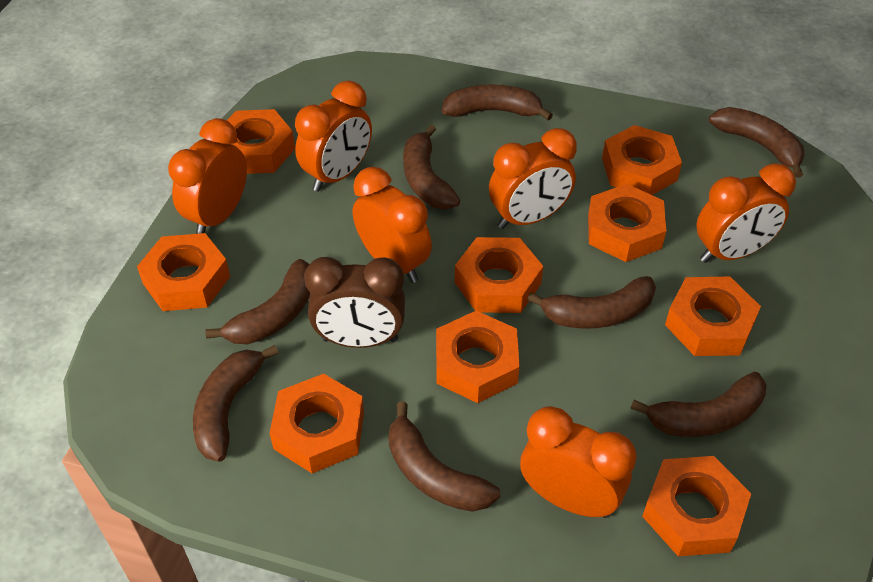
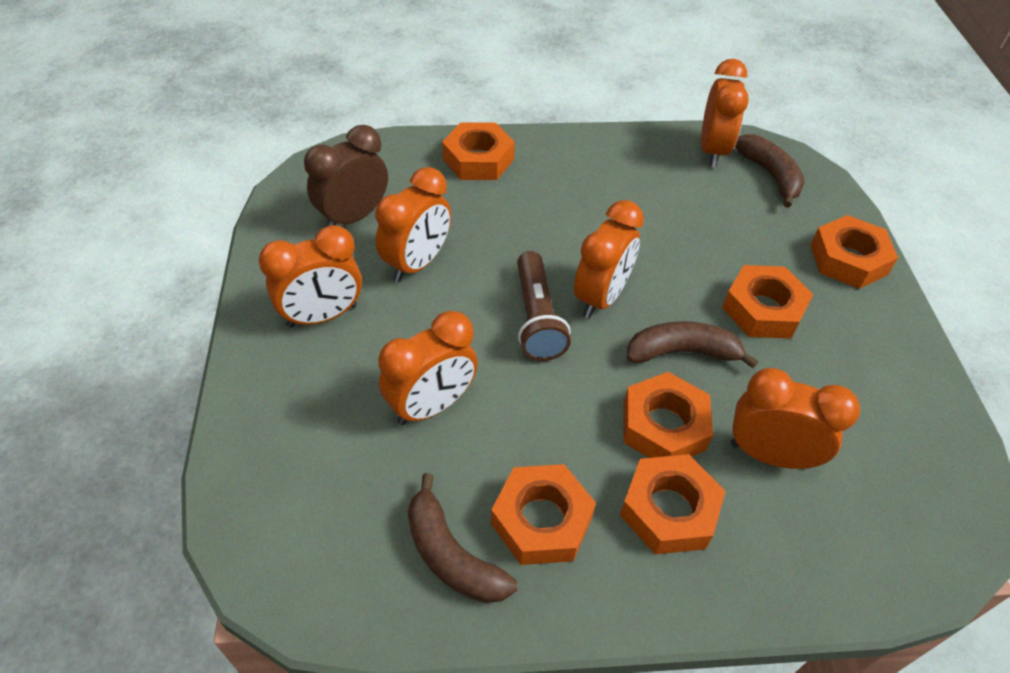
brown banana: [193,345,279,462] [205,259,310,344] [388,402,500,512] [403,125,460,209] [442,84,553,121] [527,276,656,329] [631,372,767,437] [709,107,805,178] = 8 -> [408,473,517,603] [627,321,758,368] [735,134,805,208] = 3
brown flashlight: none = 0 -> [517,251,571,361] = 1
orange nut: [137,233,230,311] [227,109,295,174] [270,374,364,473] [436,311,520,403] [455,237,543,313] [588,184,666,262] [602,125,682,195] [642,456,751,556] [665,277,761,356] = 9 -> [442,122,515,180] [491,464,596,565] [620,454,726,554] [623,372,713,458] [722,265,813,339] [811,215,898,289] = 6

